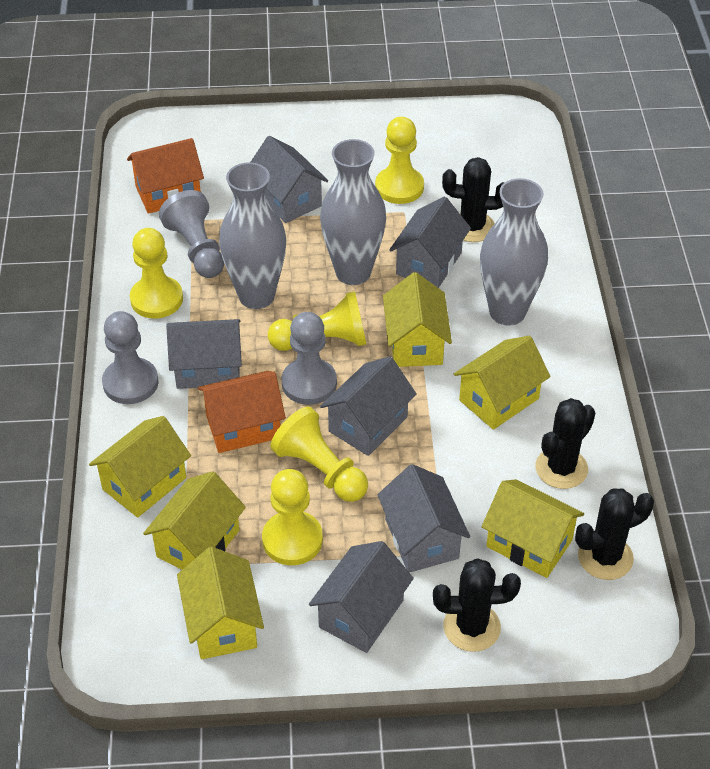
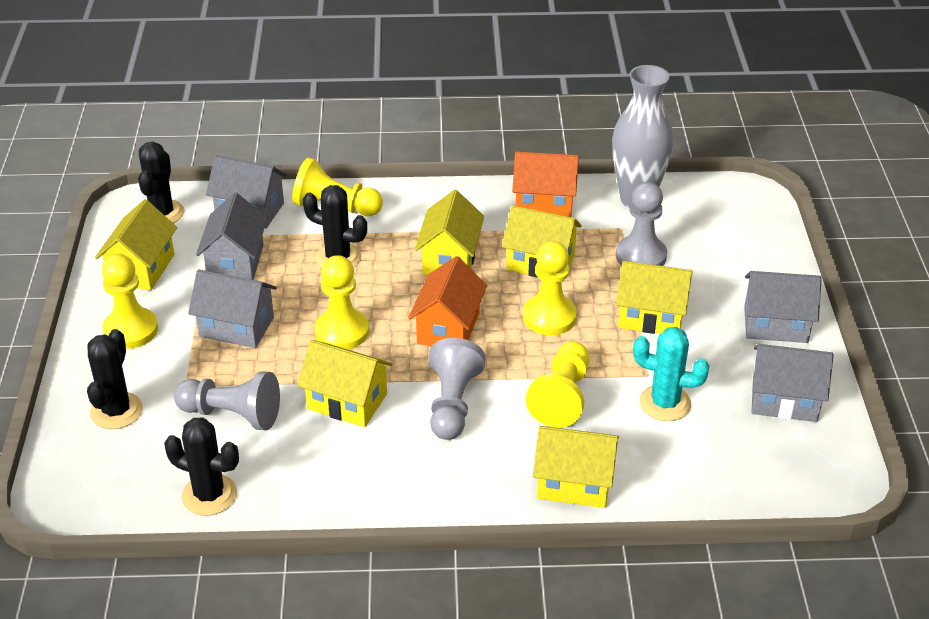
grey house: [166,319,242,389] [251,136,328,223] [309,541,414,653] [320,356,417,456] [377,464,470,573] [389,197,471,288] = 6 -> [188,269,277,348] [196,193,267,280] [206,155,287,228] [744,271,822,343] [752,344,834,422] = 5
grey vase: [219,162,286,309] [320,139,386,285] [480,178,548,326] = 3 -> [612,65,674,208] = 1
turquoise cactus: none = 0 -> [633,327,709,421] = 1

